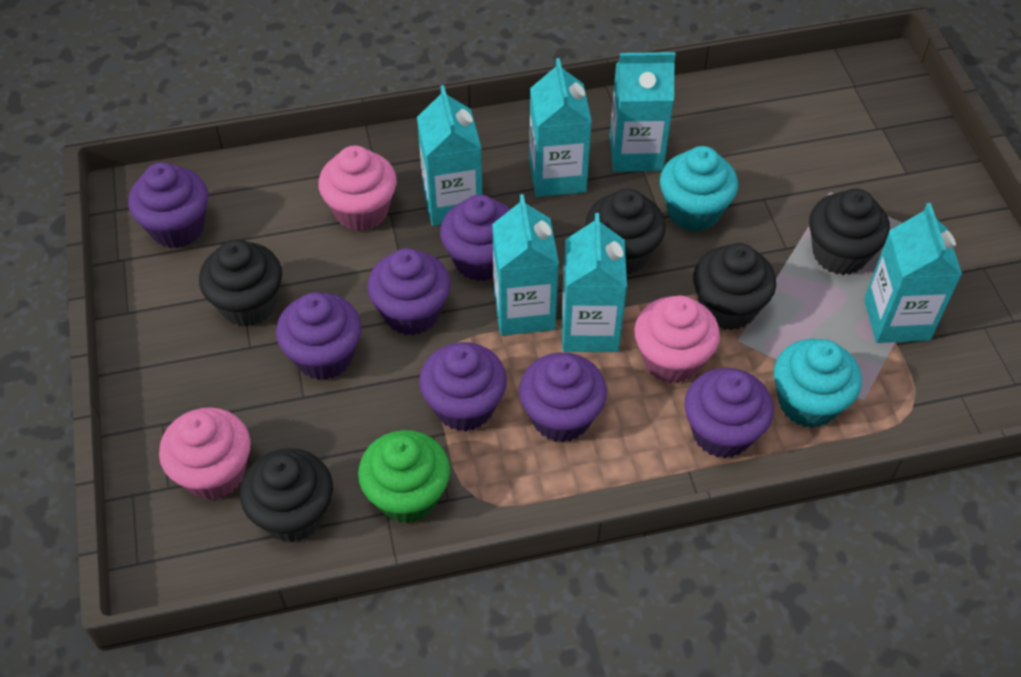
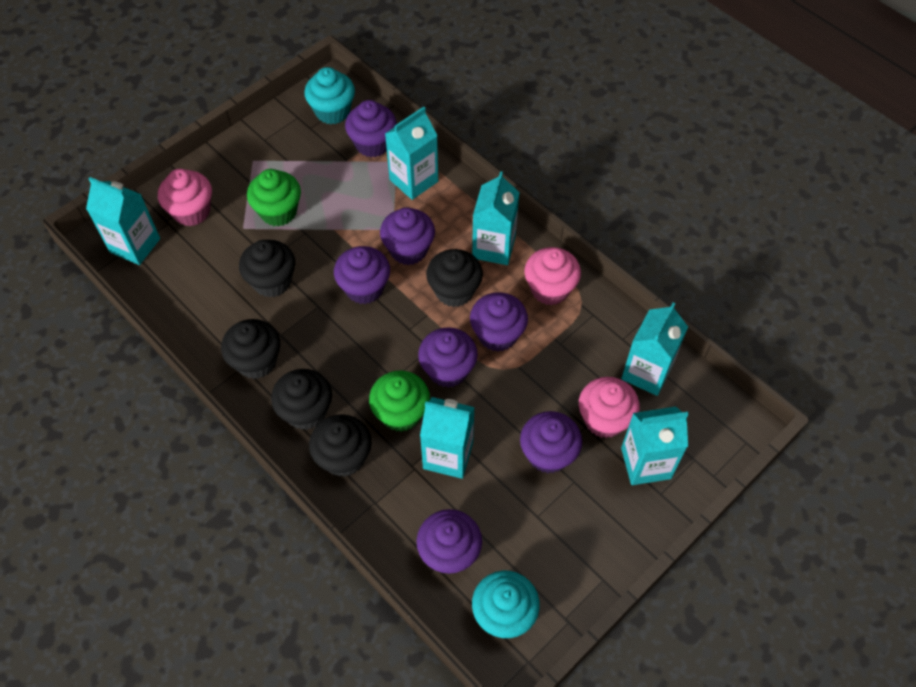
green cupcake: [358,430,450,523] = 1 -> [247,169,301,227] [369,371,430,432] = 2

